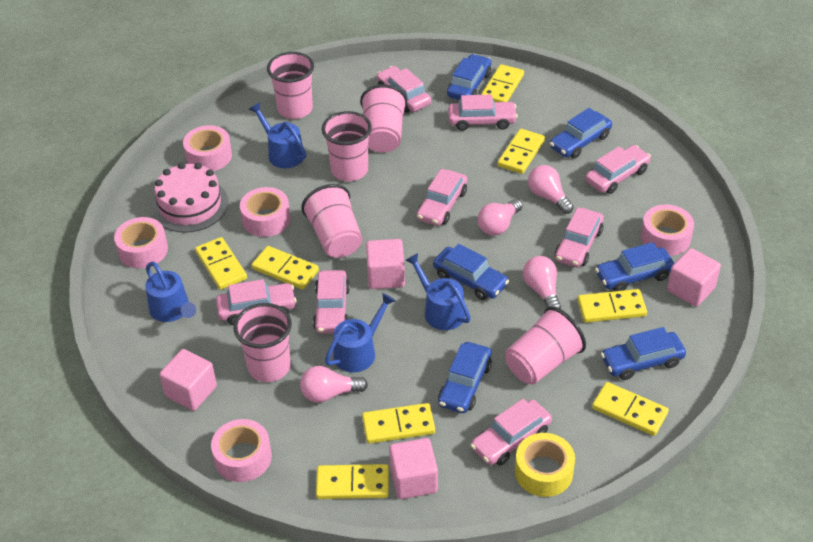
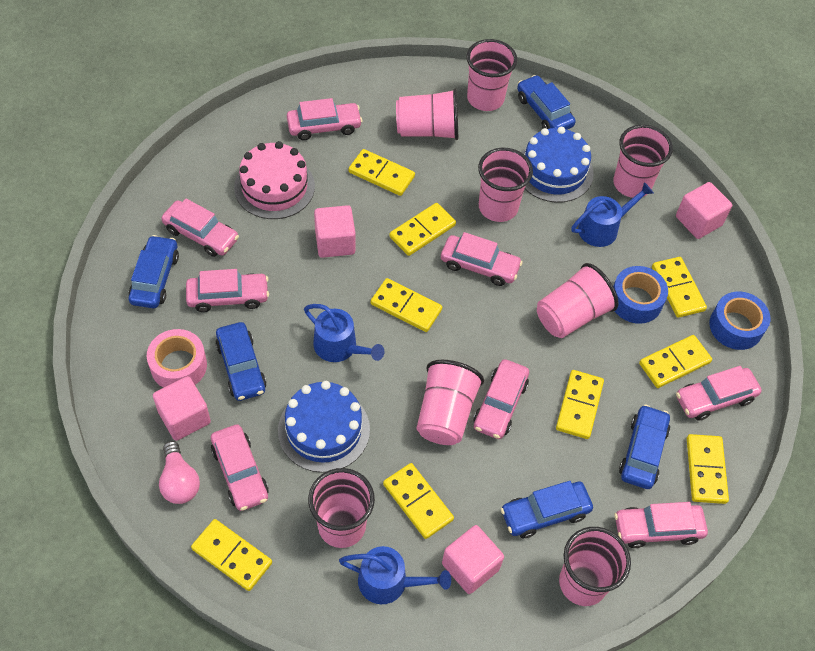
blue cake: none = 0 -> [278,381,370,473] [521,127,594,203] = 2
blue car: [433,244,509,300] [438,342,492,413] [447,54,491,100] [550,108,612,159] [595,242,674,291] [601,327,686,380] = 6 -> [129,235,179,308] [215,322,267,401] [501,481,593,538] [517,75,576,130] [619,404,670,489] = 5
blue tape: none = 0 -> [613,266,668,324] [709,292,770,350] = 2
blue watering can: [145,262,196,322] [249,103,306,168] [325,293,396,373] [405,253,471,330] = 4 -> [304,304,384,362] [339,546,451,604] [571,182,654,247] = 3
pink cup: [233,303,292,382] [267,52,314,119] [301,184,362,258] [322,111,372,181] [360,84,407,152] [505,306,586,385] = 6 -> [308,468,375,548] [396,88,458,140] [417,360,484,445] [466,39,517,111] [478,148,533,222] [537,263,618,338] [559,527,631,606] [613,125,673,198] = 8
pink light bulb: [300,366,368,403] [478,199,522,236] [523,256,561,309] [528,165,574,214] = 4 -> [159,441,200,504] = 1
pink tape: [114,217,168,268] [183,125,232,171] [211,419,272,482] [240,187,291,237] [641,205,694,256] = 5 -> [147,329,207,388] = 1
yellow domino: [195,237,247,290] [252,246,319,290] [316,464,389,499] [362,403,435,444] [481,64,524,102] [498,129,545,174] [578,289,647,323] [592,382,669,436] = 8 -> [191,519,272,591] [349,149,415,196] [371,278,442,332] [383,463,454,539] [389,203,456,256] [556,370,604,439] [639,335,712,388] [652,257,707,318] [687,434,729,504] = 9
yellow tape: [515,433,575,497] = 1 -> none = 0

